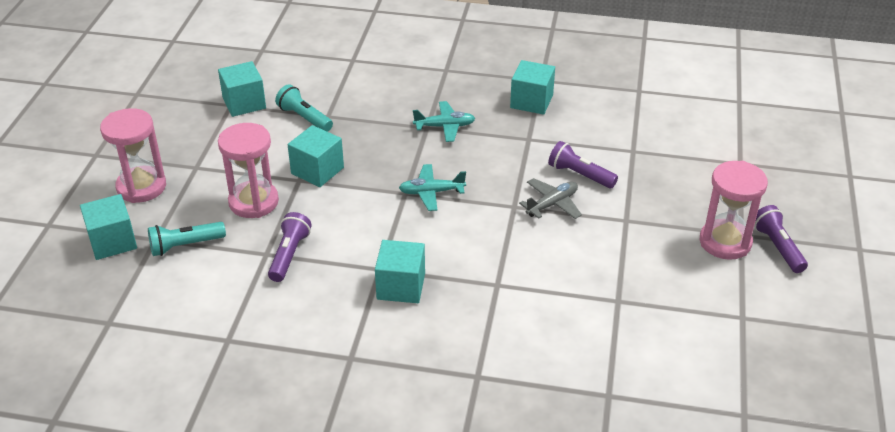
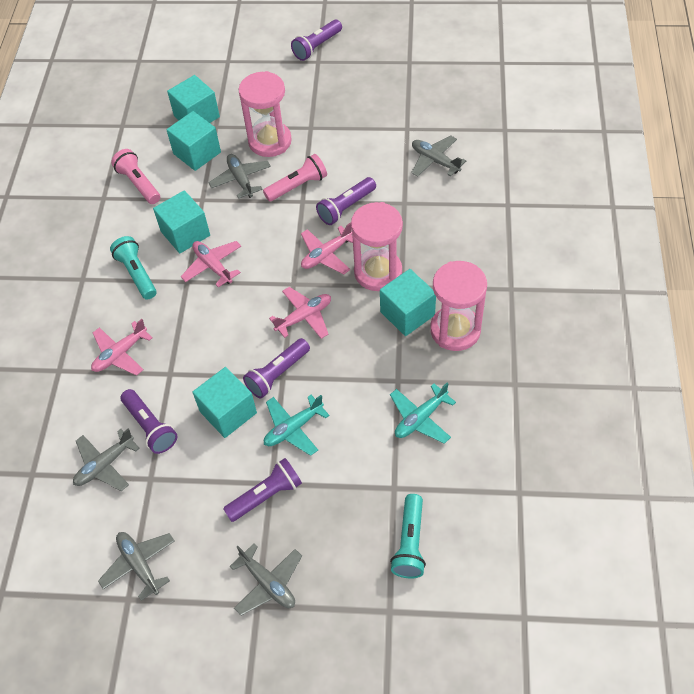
grey plane: [519,178,582,219] = 1 -> [73,429,140,491] [98,532,175,601] [208,154,271,199] [230,543,302,616] [411,136,466,177] = 5
pink flashlight: none = 0 -> [111,149,160,204] [263,154,327,202] = 2
pink plane: none = 0 -> [91,319,153,376] [181,241,241,287] [269,287,331,339] [301,222,353,274] = 4
purple flashlight: [268,212,312,282] [548,141,618,188] [754,205,808,273] = 3 -> [121,389,177,454] [223,458,302,522] [243,338,310,398] [291,19,342,61] [316,177,376,225] = 5

